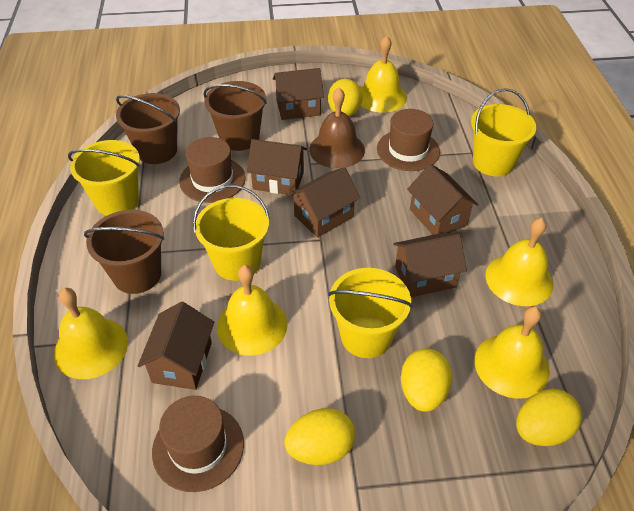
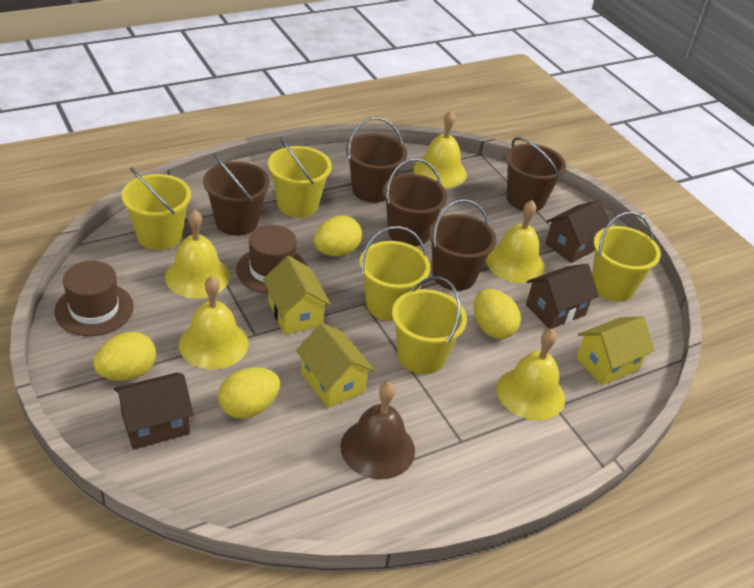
brown bucket: [84,210,164,294] [116,93,180,164] [203,81,267,151] = 3 -> [203,154,270,236] [346,117,407,203] [383,158,447,247] [429,199,496,291] [506,137,566,211] = 5
brown hat: [152,396,244,492] [179,137,245,203] [377,109,440,171] = 3 -> [54,261,134,336] [236,225,306,294] = 2
brown house: [138,302,214,390] [247,139,307,196] [273,68,324,120] [289,167,360,237] [393,232,467,297] [407,164,478,235] = 6 -> [114,373,194,450] [526,264,599,329] [545,200,611,263] = 3
yellow bucket: [68,140,140,216] [193,185,270,281] [328,268,412,358] [471,88,536,176] = 4 -> [121,168,191,250] [268,137,332,218] [360,226,430,321] [392,276,467,374] [592,212,661,302] = 5
yellow house: none = 0 -> [263,256,331,335] [296,323,375,408] [576,316,655,385] = 3

